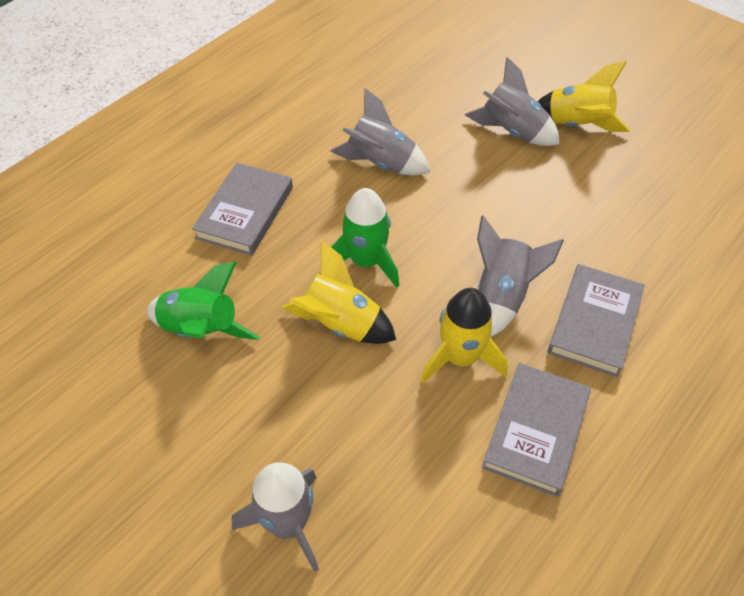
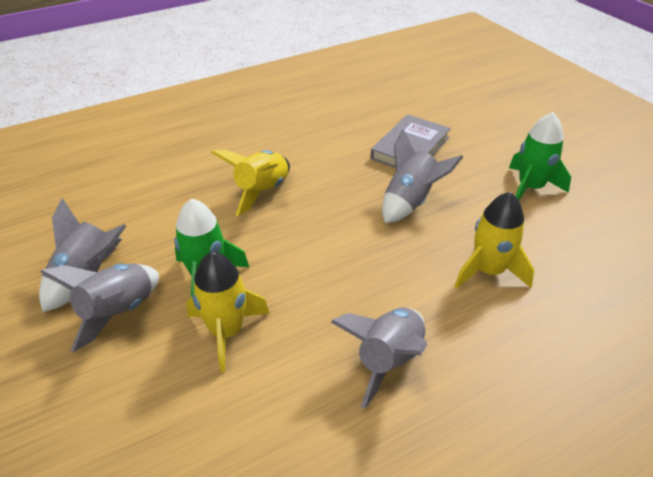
grey book: [192,163,293,256] [482,363,591,497] [547,264,645,377] = 3 -> [371,114,451,168] = 1

